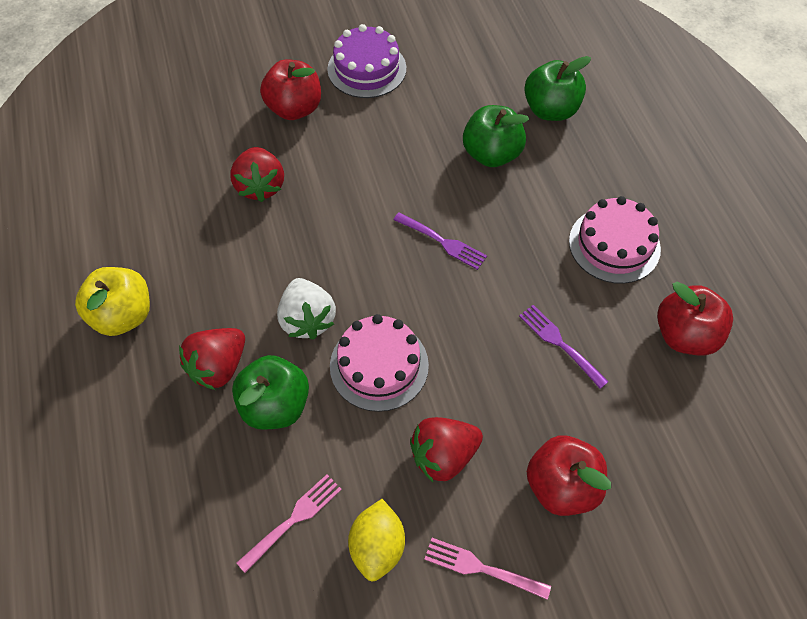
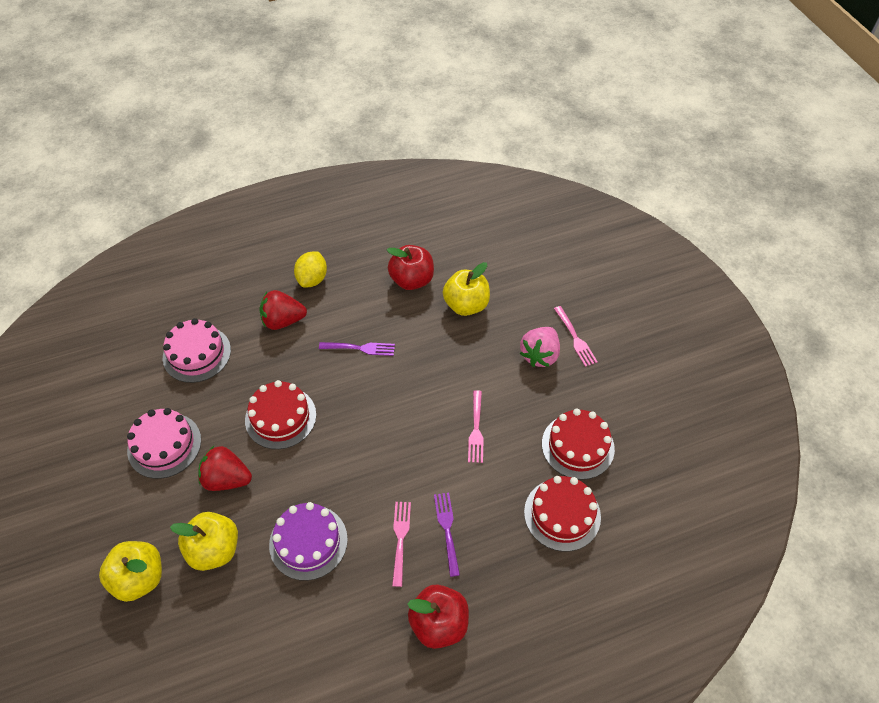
green apple: [232,355,309,430] [463,105,529,167] [524,56,591,121] = 3 -> none = 0
pink fork: [237,474,342,573] [424,538,551,600] = 2 -> [392,502,411,587] [468,390,484,463] [554,306,598,367] = 3
pink strawberry: none = 0 -> [520,327,560,367] = 1
red apple: [260,59,321,120] [526,435,611,516] [657,282,733,356] = 3 -> [387,245,434,290] [407,584,469,649] = 2
red cake: none = 0 -> [245,380,316,449] [524,476,601,552] [542,408,615,480] = 3
red strawberry: [179,328,245,390] [230,147,284,202] [410,417,483,482] = 3 -> [198,446,252,491] [259,290,307,330] = 2
white strawberry: [277,278,336,340] = 1 -> none = 0
yellow apple: [75,267,150,336] = 1 -> [99,541,162,602] [170,512,238,571] [443,262,490,316] = 3

